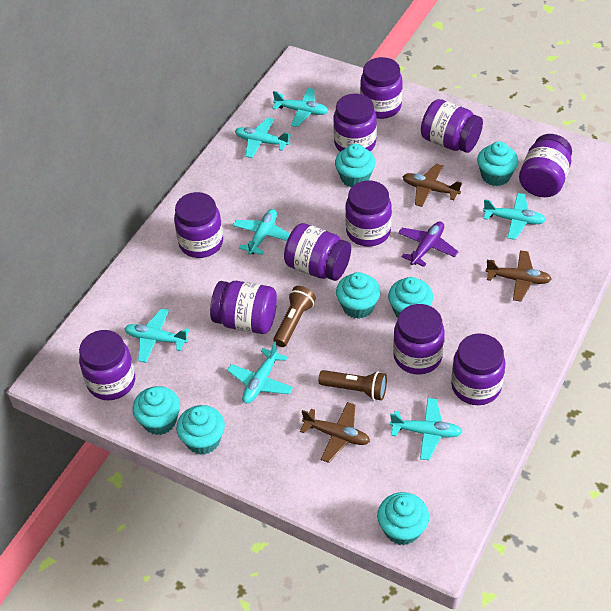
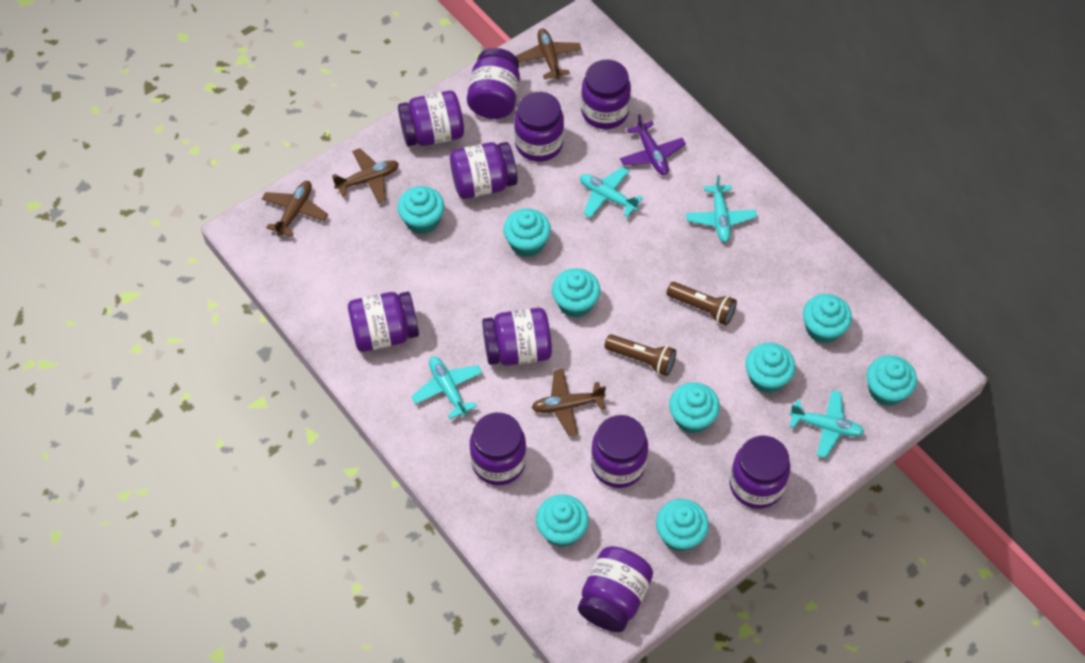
brown plane: [300,402,370,463] [403,163,462,207] [485,250,552,302] = 3 -> [262,181,328,237] [332,148,399,203] [516,29,582,80] [532,369,606,437] = 4
turquoise cupcake: [132,386,180,435] [176,405,225,455] [335,144,375,188] [336,272,381,319] [377,492,429,545] [388,277,433,317] [477,141,518,186] = 7 -> [397,186,444,234] [503,209,551,257] [536,494,589,547] [552,268,600,318] [656,499,709,552] [669,382,720,434] [745,343,795,393] [803,294,852,344] [866,355,917,406] = 9
turquoise plane: [124,308,189,363] [227,342,293,403] [233,209,290,255] [235,118,291,158] [272,88,328,127] [390,398,462,460] [483,193,546,240] = 7 -> [411,357,483,419] [580,167,643,218] [686,175,757,242] [789,390,864,458] = 4

